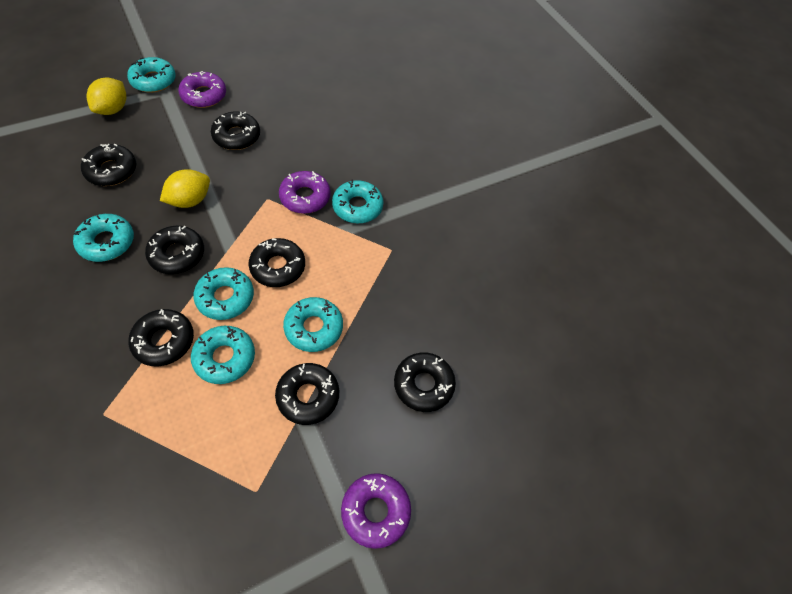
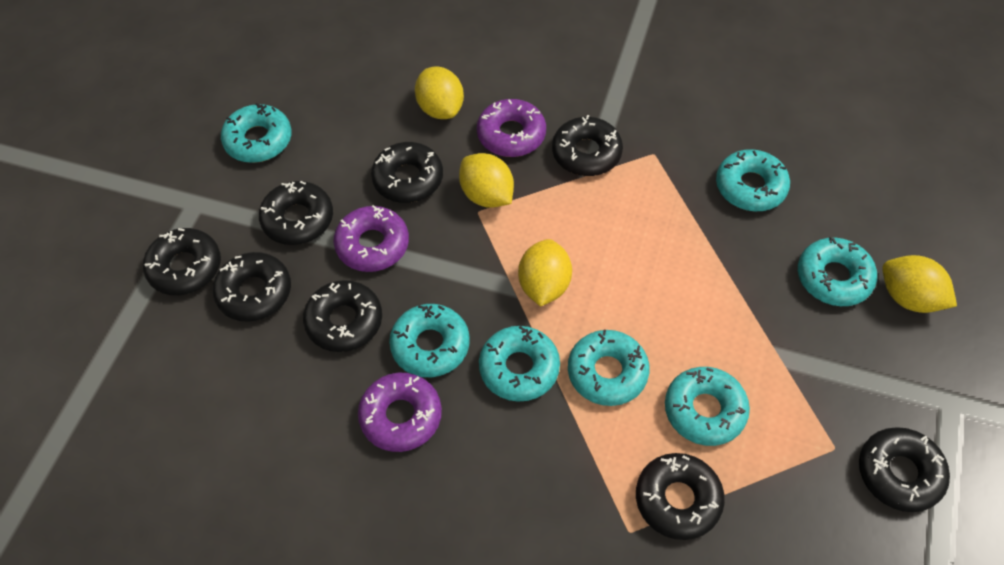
black donut: [81,144,136,186] [128,309,194,367] [145,225,204,274] [211,112,260,150] [249,238,305,287] [275,363,339,425] [394,352,456,412] = 7 -> [143,228,221,295] [213,252,291,322] [259,181,333,245] [303,280,382,352] [371,142,443,203] [552,115,623,176] [636,453,725,540] [859,427,950,512] = 8
turquoise donut: [73,214,134,262] [127,57,176,93] [191,326,255,384] [193,267,254,320] [283,297,343,352] [332,180,383,224] = 6 -> [221,103,292,163] [389,304,470,377] [479,326,560,401] [568,330,650,406] [665,367,750,446] [716,149,790,211] [798,237,877,306] = 7
yellow lemon: [87,77,127,115] [160,169,210,208] = 2 -> [415,67,464,119] [459,153,514,208] [518,239,572,307] [882,255,957,313] = 4

